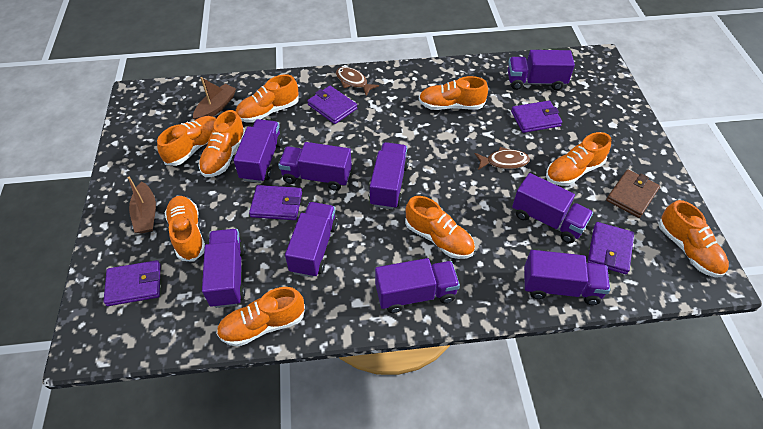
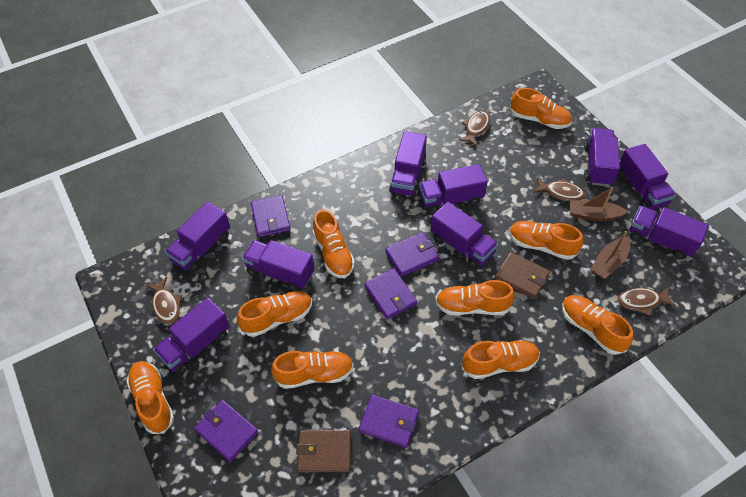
brown fish: [336,67,379,96] [475,147,530,170] = 2 -> [145,277,182,325] [458,111,490,147] [533,177,586,202] [618,287,676,316] = 4
brown wallet: [606,170,660,218] = 1 -> [296,430,351,472] [495,252,550,299] = 2

